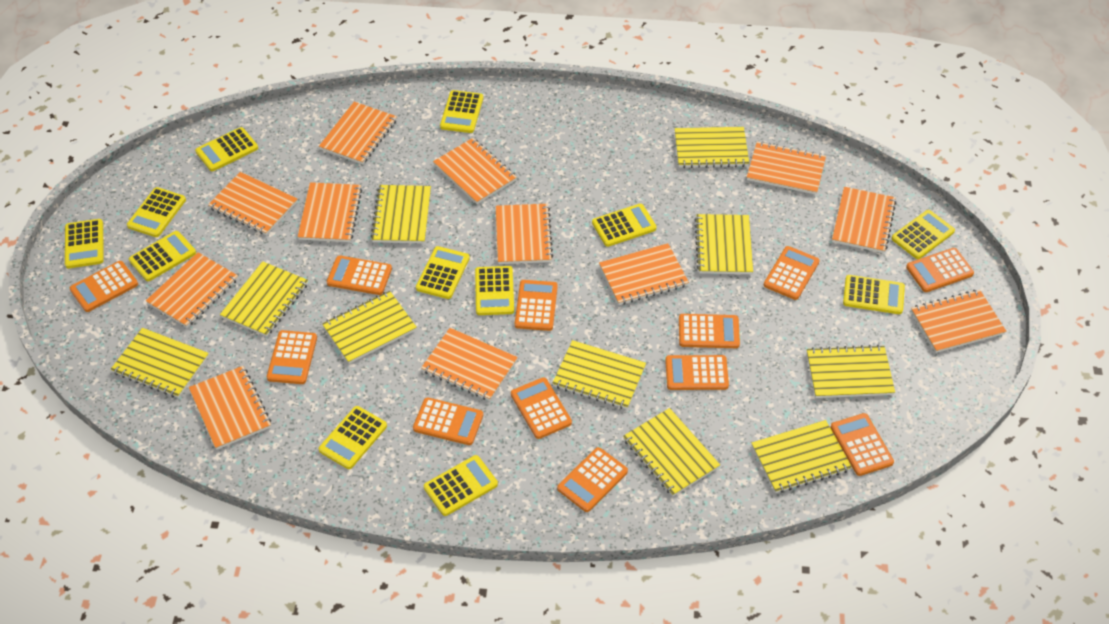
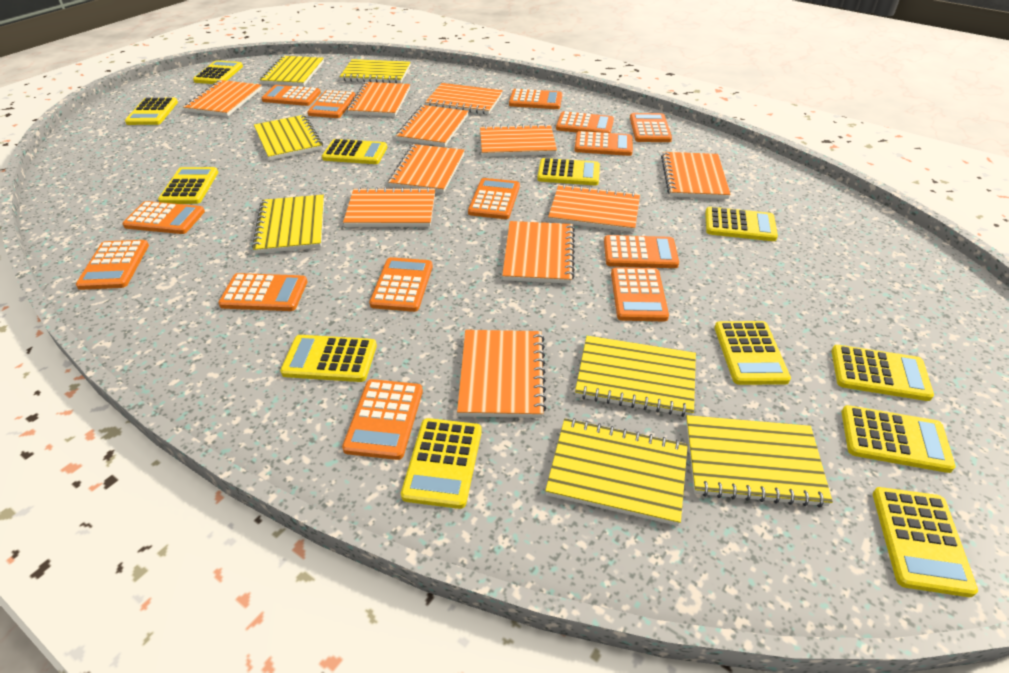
orange calculator: [70,261,138,312] [267,330,317,384] [327,255,392,295] [413,397,483,445] [511,377,572,439] [515,280,558,331] [557,447,628,512] [665,355,729,390] [679,314,740,348] [764,246,820,300] [830,413,894,476] [906,248,974,292] = 12 -> [76,240,149,290] [122,201,205,234] [218,273,308,311] [262,85,321,106] [307,90,356,118] [342,379,423,460] [369,257,433,312] [468,178,520,219] [509,89,562,109] [556,111,614,133] [574,131,633,156] [604,235,679,268] [611,267,669,321] [630,113,672,142] = 14
orange notebook: [146,252,238,328] [189,366,271,450] [208,172,298,235] [298,182,362,242] [319,102,397,164] [421,328,518,401] [433,138,517,204] [496,204,553,264] [599,243,689,305] [747,141,826,195] [832,187,896,253] [911,290,1006,353] = 12 -> [183,80,262,116] [343,187,435,227] [347,82,410,117] [388,144,465,193] [396,105,468,147] [425,83,503,114] [457,330,546,418] [480,124,557,156] [502,221,575,284] [548,184,640,232] [661,152,731,199] = 11
yellow notebook: [111,328,209,398] [220,261,308,337] [322,291,417,364] [371,185,431,244] [552,340,646,409] [623,408,720,496] [675,127,749,168] [695,214,753,274] [752,420,852,493] [807,345,895,398] = 10 -> [252,195,324,254] [254,115,323,160] [260,56,324,86] [339,59,411,83] [545,418,688,526] [575,336,696,417] [686,415,833,508] = 7

